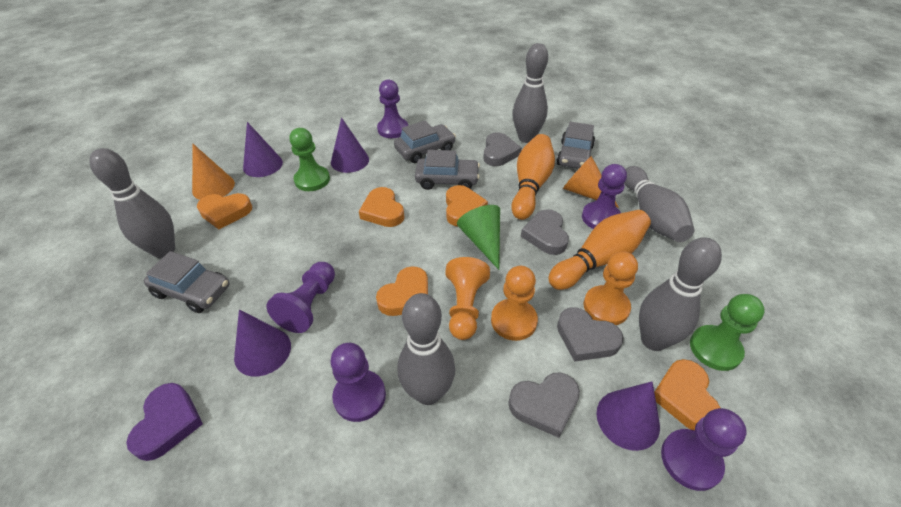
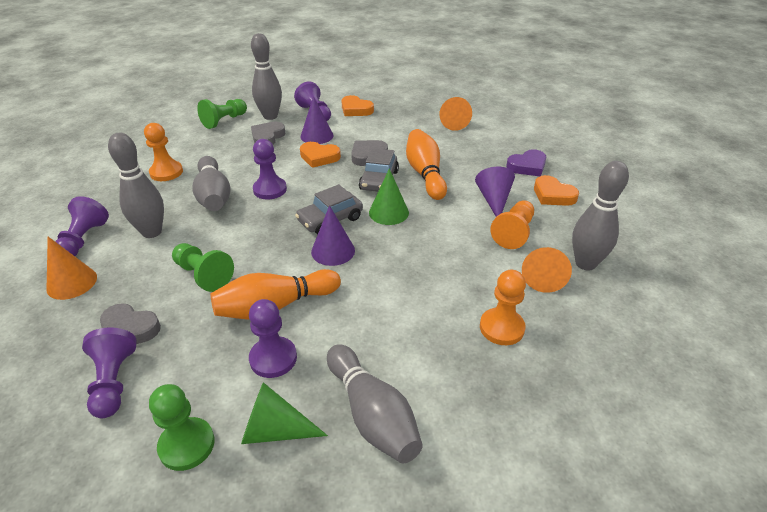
green cone: [457,205,500,270] = 1 -> [241,382,328,444] [369,168,409,225] = 2
green pawn: [289,128,330,191] [690,294,765,371] = 2 -> [149,384,215,471] [172,243,234,292] [197,99,247,129] = 3
grey car: [144,251,229,313] [394,120,456,163] [415,150,480,190] [556,122,595,169] = 4 -> [295,184,363,235] [359,148,399,192] = 2
grey heart: [483,133,522,166] [508,373,580,438] [521,209,569,255] [557,307,624,362] = 4 -> [100,303,161,344] [251,122,286,145] [351,140,388,166] = 3
orange cone: [192,144,235,200] [563,156,619,208] = 2 -> [46,237,97,300] [439,97,472,131] [522,247,572,293] = 3
orange heart: [197,193,252,229] [359,187,404,227] [376,266,428,316] [446,185,488,227] [654,359,721,431] = 5 -> [300,142,341,168] [341,95,374,116] [534,175,579,206] = 3
purple cone: [234,310,291,377] [243,122,283,177] [331,117,369,173] [596,382,660,451] = 4 -> [300,96,333,144] [311,205,355,266] [475,167,515,217] = 3

